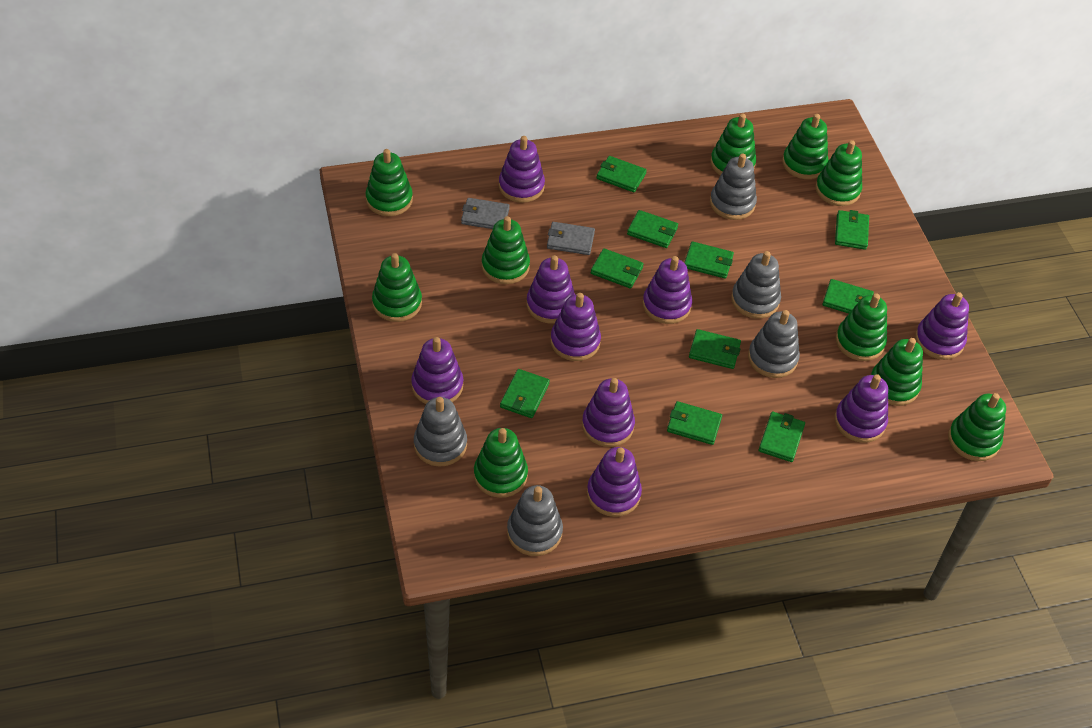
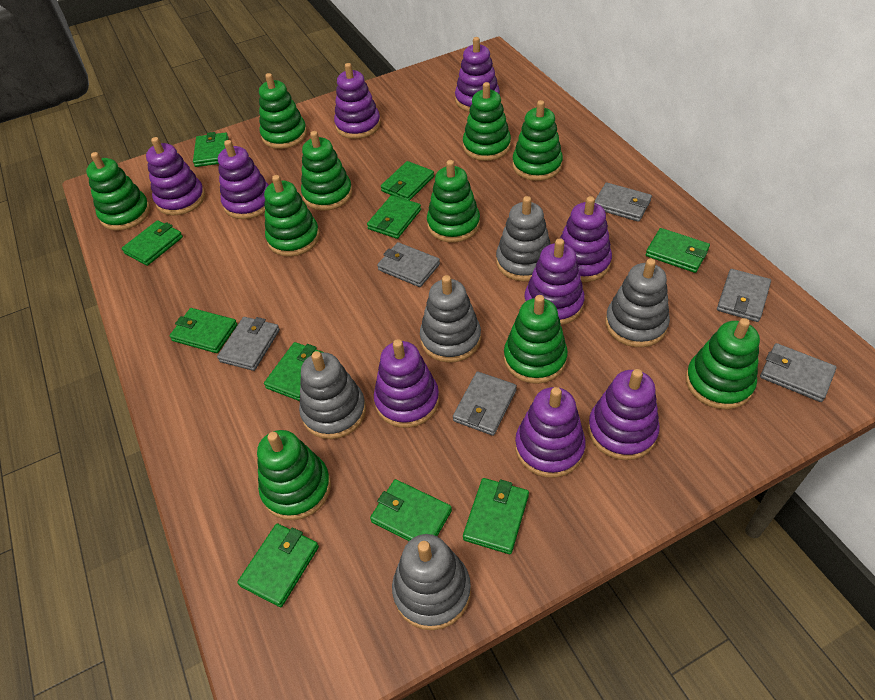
grey wallet: [461,198,510,229] [547,222,595,255] = 2 -> [217,317,280,371] [377,242,440,287] [453,371,517,436] [595,182,652,222] [717,269,771,322] [760,343,837,402] = 6

